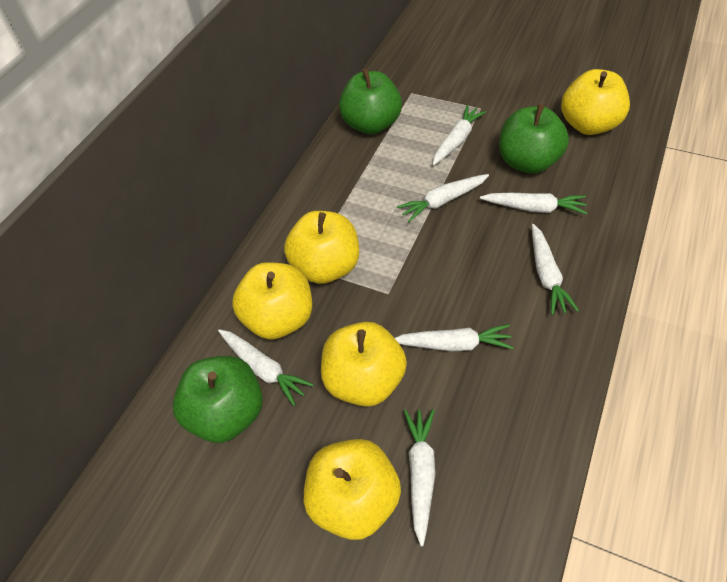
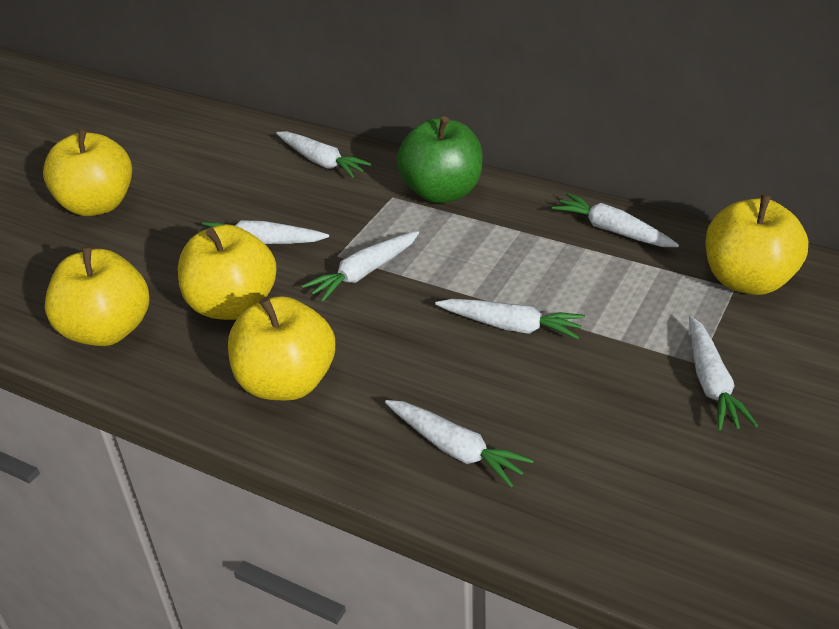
green apple: [172,356,263,443] [339,68,402,135] [499,104,569,174] = 3 -> [397,116,483,203] = 1

